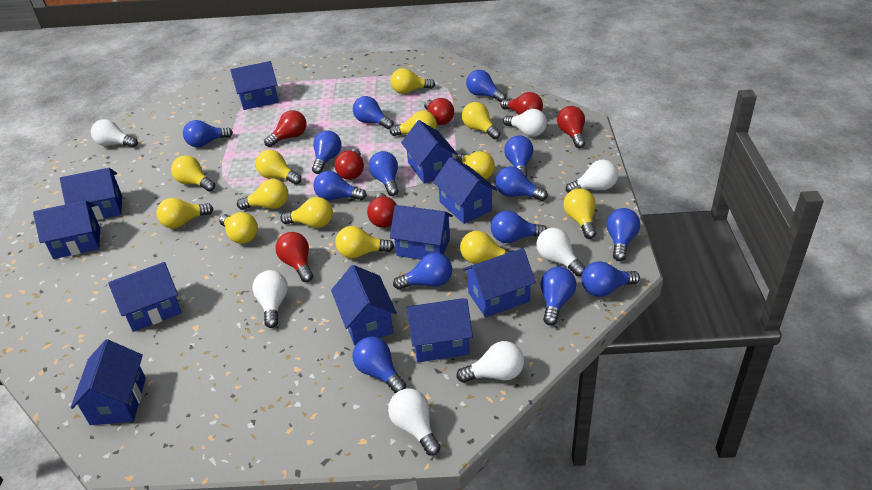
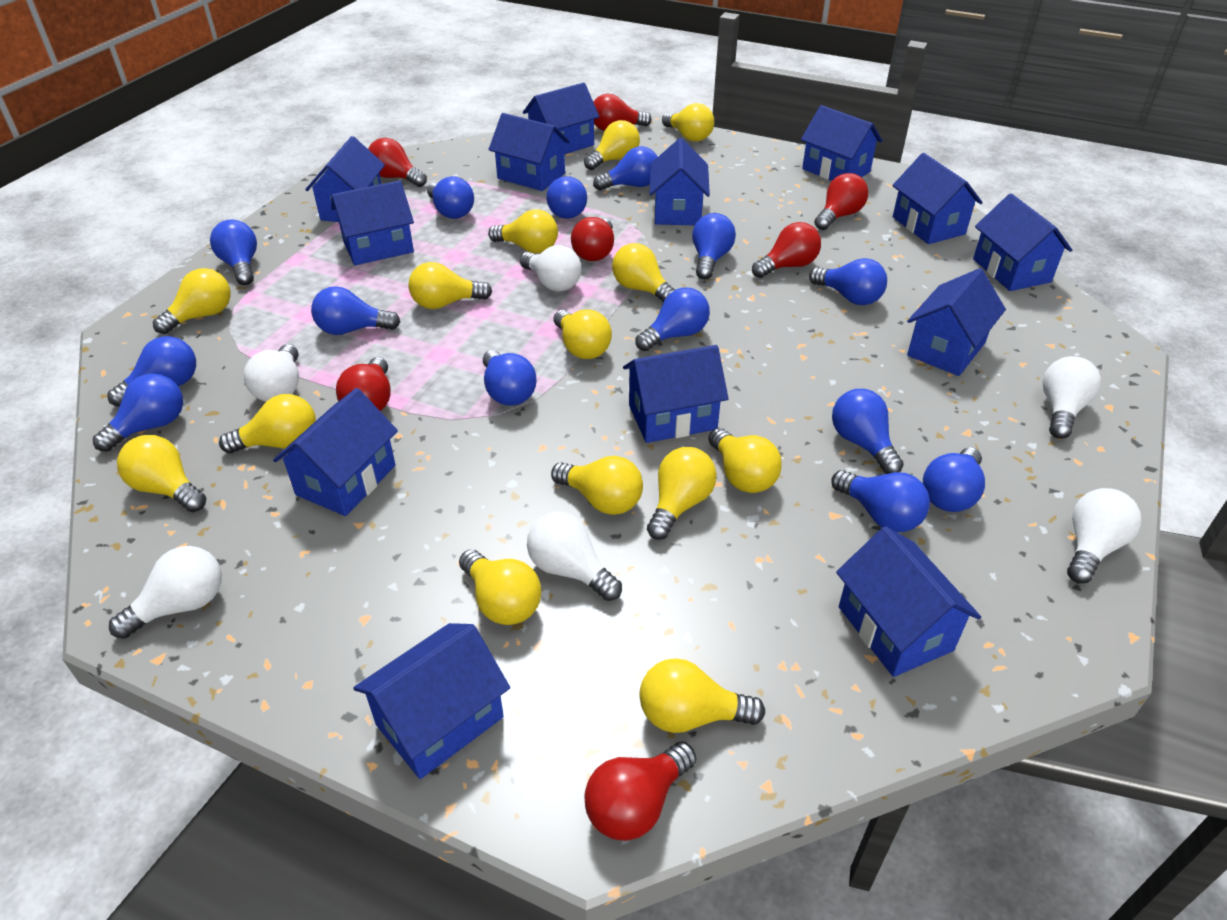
blue house: [33,200,100,259] [60,168,122,220] [71,339,146,425] [108,262,182,332] [231,61,279,110] [331,265,397,345] [390,205,453,260] [401,120,457,184] [406,298,473,362] [433,157,497,224] [463,248,536,318] = 11 -> [273,388,398,516] [305,136,385,222] [331,181,414,265] [353,623,510,779] [489,113,570,191] [523,82,599,154] [623,345,728,443] [650,138,710,225] [801,105,883,181] [836,526,981,677] [892,153,983,244] [907,268,1006,376] [973,193,1072,291] = 13
white light bulb: [91,119,138,148] [252,270,288,328] [388,389,441,456] [456,341,524,383] [503,109,547,137] [536,228,586,276] [566,159,618,193] = 7 -> [109,546,222,639] [244,344,299,402] [520,245,582,291] [527,512,622,601] [1042,356,1101,439] [1067,488,1141,583] = 6
yellow light bulb: [156,198,213,228] [171,155,215,192] [219,212,258,244] [237,179,288,210] [256,150,302,185] [280,197,333,228] [335,226,394,259] [390,110,437,136] [391,68,435,94] [456,151,495,179] [460,231,510,264] [462,102,501,139] [564,188,596,239] = 13 -> [117,435,206,512] [153,268,231,334] [219,394,316,454] [409,262,492,309] [459,550,541,625] [488,209,558,254] [551,456,643,515] [553,309,612,359] [584,120,640,170] [612,243,675,302] [639,658,765,733] [647,447,717,540] [662,103,714,141] [708,428,782,493] = 14

